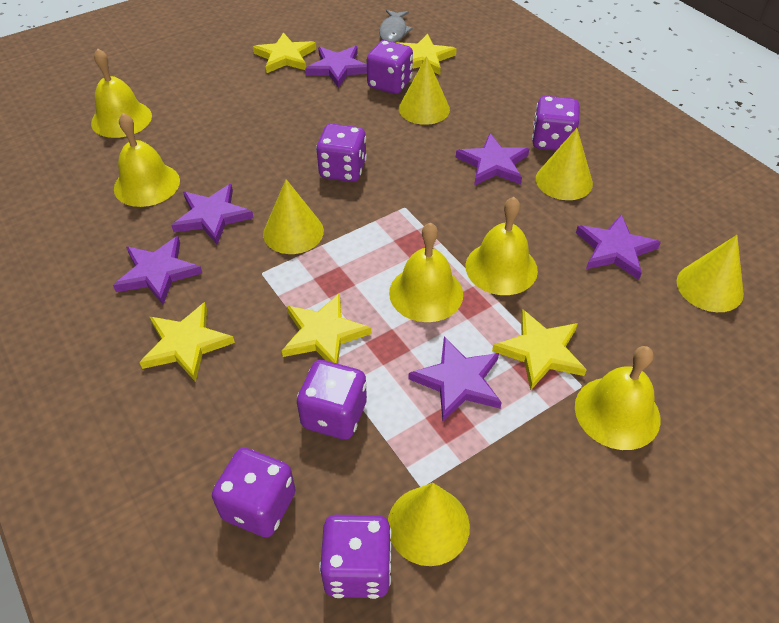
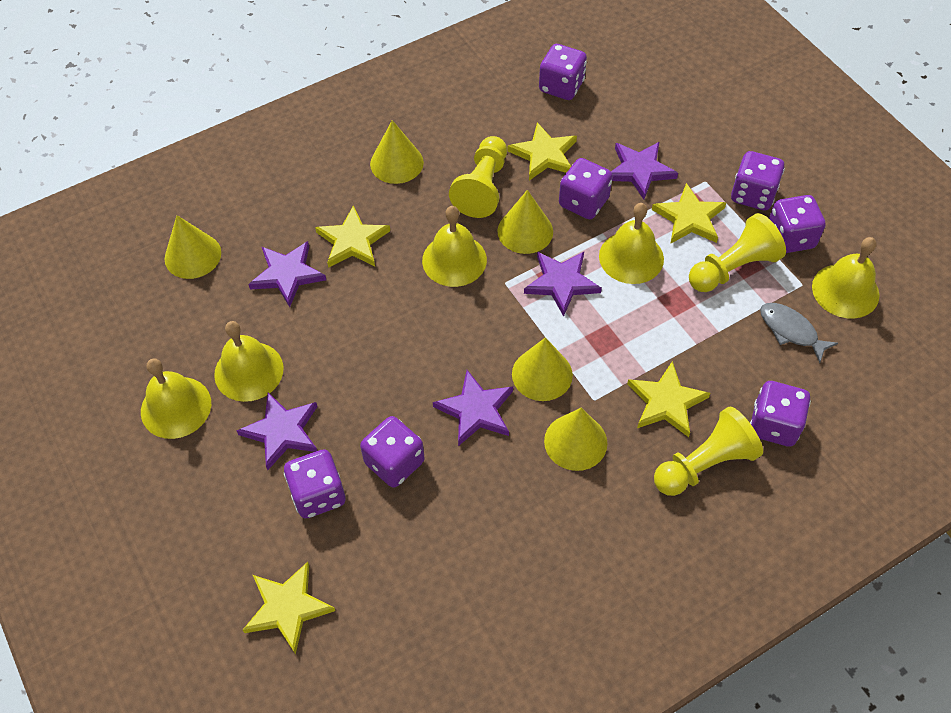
purple dice: [212,448,296,537] [297,360,367,440] [316,124,367,182] [319,515,392,599] [367,40,413,94] [532,96,579,151] = 6 -> [284,449,346,518] [360,416,425,488] [539,44,587,100] [559,158,613,219] [731,151,785,210] [750,381,811,447] [769,195,826,253] = 7
purple star: [113,236,202,305] [171,184,254,244] [305,46,367,88] [408,337,502,422] [456,133,529,186] [576,214,661,280] = 6 -> [237,392,318,470] [248,241,326,307] [433,370,513,446] [524,252,602,317] [611,142,678,199] = 5
yellow pawn: none = 0 -> [449,136,507,218] [654,406,763,496] [689,213,786,292] = 3

